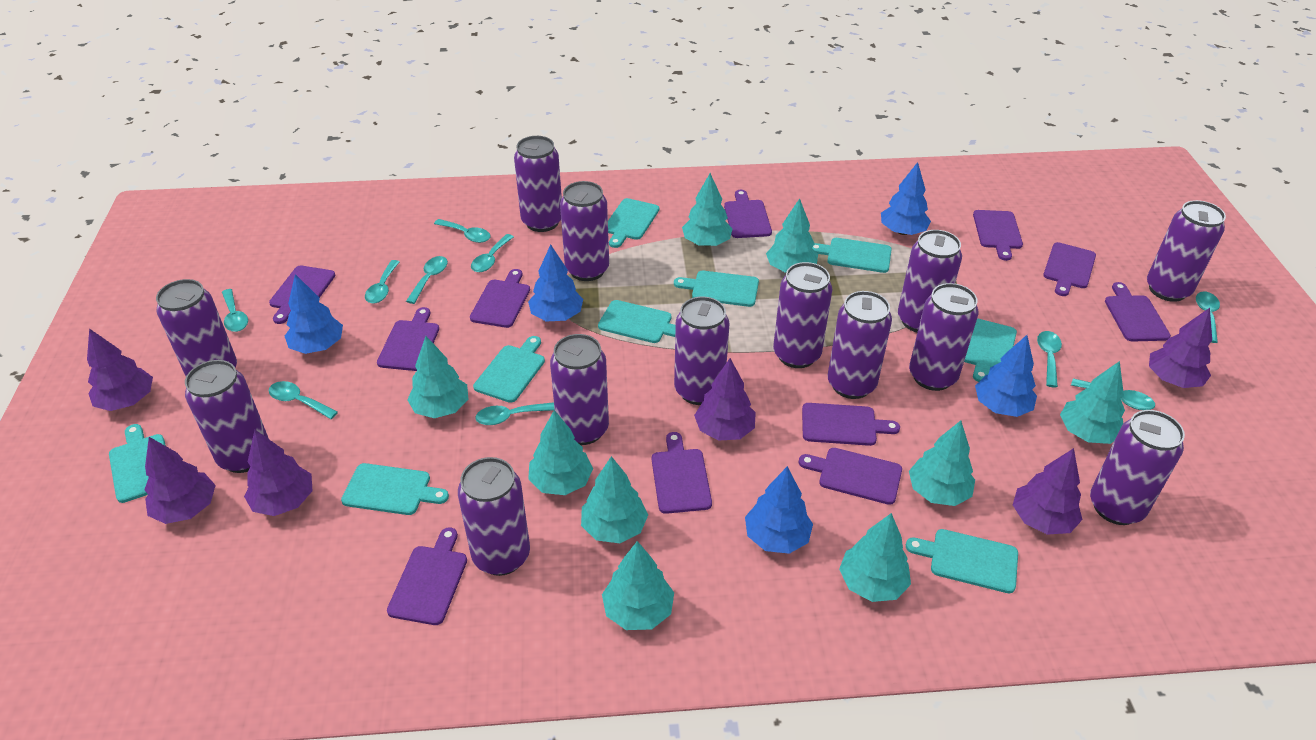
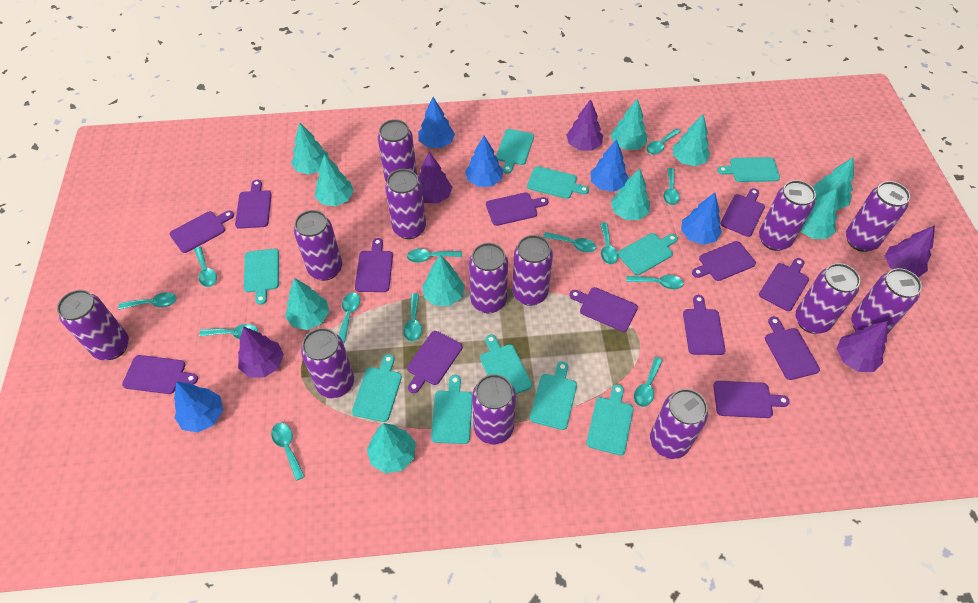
purple cutting board: [269,265,336,324] [377,307,439,371] [387,528,467,625] [470,269,530,328] [652,432,712,514] [724,190,772,238] [799,448,902,505] [802,403,900,446] [973,210,1023,261] [1043,242,1096,296] [1105,282,1171,342] = 11 -> [122,355,198,394] [170,211,234,253] [235,180,272,229] [355,238,393,292] [407,331,462,393] [486,192,548,226] [569,287,638,332] [683,295,725,355] [692,241,756,281] [713,381,790,418] [720,188,765,237] [759,258,809,311] [765,317,820,380] = 13
purple tree: [87,328,153,411] [144,437,216,524] [244,430,313,516] [694,358,756,441] [1013,448,1082,535] [1149,308,1212,388] = 6 -> [238,326,284,377] [418,152,452,203] [566,99,603,151] [837,321,888,372] [885,225,935,277] = 5
turquoise cutting board: [109,424,166,503] [341,463,449,515] [473,336,545,403] [598,300,676,343] [608,198,659,248] [674,271,759,307] [812,238,892,273] [906,529,1018,593] [964,318,1017,382] = 9 -> [244,249,279,305] [352,354,402,422] [431,375,472,444] [480,334,532,394] [496,129,534,174] [527,166,589,199] [530,361,577,430] [586,384,634,456] [618,233,678,275] [717,157,780,182] = 10
turquoise spoon: [222,289,248,332] [269,381,338,419] [365,260,400,303] [406,256,448,304] [434,219,491,243] [471,234,514,272] [475,402,555,425] [1037,331,1062,387] [1071,378,1155,410] [1196,291,1220,343] = 10 -> [119,292,177,310] [194,246,217,287] [199,324,258,339] [271,423,305,481] [339,292,360,343] [403,293,422,341] [407,249,462,263] [543,232,596,252] [600,222,618,264] [626,275,684,289] [634,357,663,407] [646,128,681,155] [663,168,680,205] = 13
turquoise tree: [407,336,468,418] [528,410,593,495] [581,456,648,543] [602,541,674,630] [682,173,733,246] [766,198,818,272] [839,513,911,602] [909,421,975,506] [1060,361,1125,444] = 9 -> [285,278,329,330] [291,122,329,175] [315,154,354,206] [367,423,415,473] [422,254,465,306] [611,98,647,150] [611,168,650,220] [673,114,710,166] [800,187,838,239] [813,158,854,210] = 10

